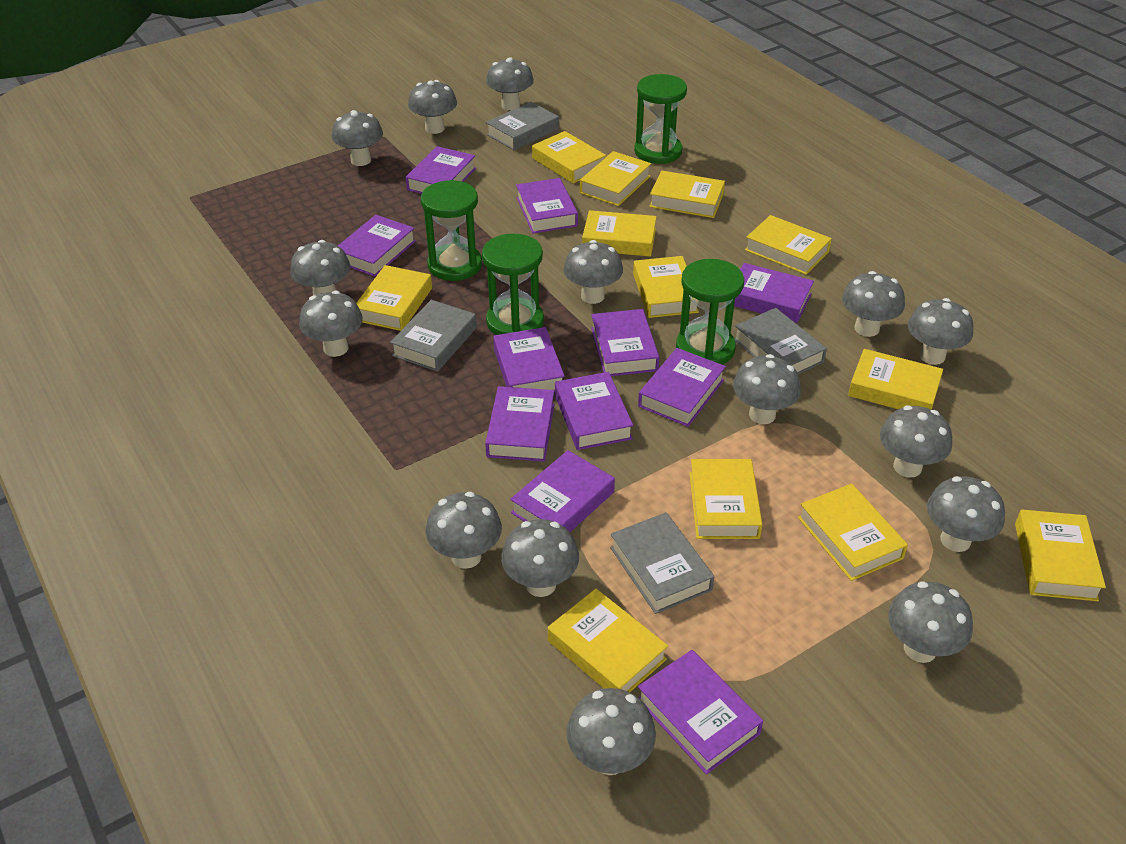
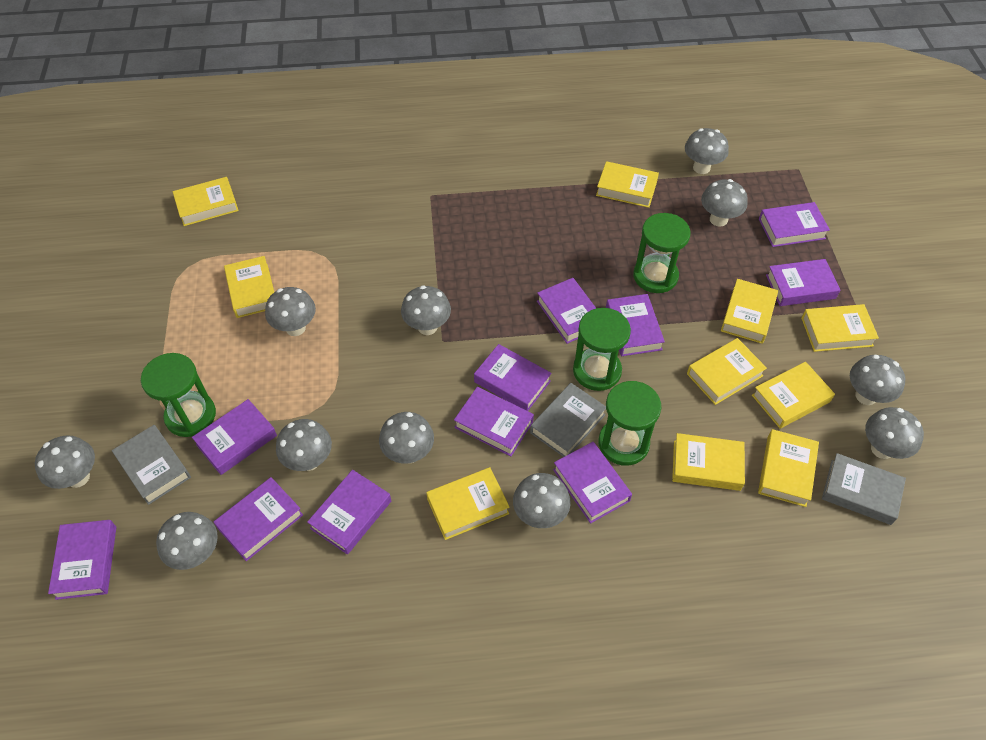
grey book: [390,300,477,372] [486,102,559,151] [610,512,714,614] [734,308,827,374] = 4 -> [112,425,191,505] [530,383,606,457] [822,453,906,525] = 3
grey mushroom: [290,240,350,296] [299,291,363,357] [332,110,383,166] [408,80,457,134] [426,492,502,569] [486,57,534,110] [501,519,579,597] [564,240,623,304] [567,688,656,775] [733,354,801,424] [842,271,905,337] [880,405,952,478] [888,582,973,663] [908,298,973,365] [927,476,1005,552] = 15 -> [35,435,95,489] [156,512,218,570] [265,287,316,336] [276,419,332,471] [379,412,434,464] [401,285,451,335] [513,473,571,528] [685,128,729,174] [701,179,748,227] [850,355,906,405] [865,407,924,459] = 11
yellow book: [356,265,432,331] [532,131,606,184] [548,588,668,692] [580,151,651,206] [582,210,657,257] [633,256,699,318] [649,170,725,218] [690,459,763,539] [745,215,832,275] [798,484,908,581] [848,349,943,410] [1015,510,1106,601] = 12 -> [173,177,239,226] [224,256,274,318] [426,467,510,540] [596,161,659,208] [672,433,745,491] [687,338,767,405] [721,279,778,344] [752,362,835,429] [758,429,819,507] [801,304,879,352] = 10

